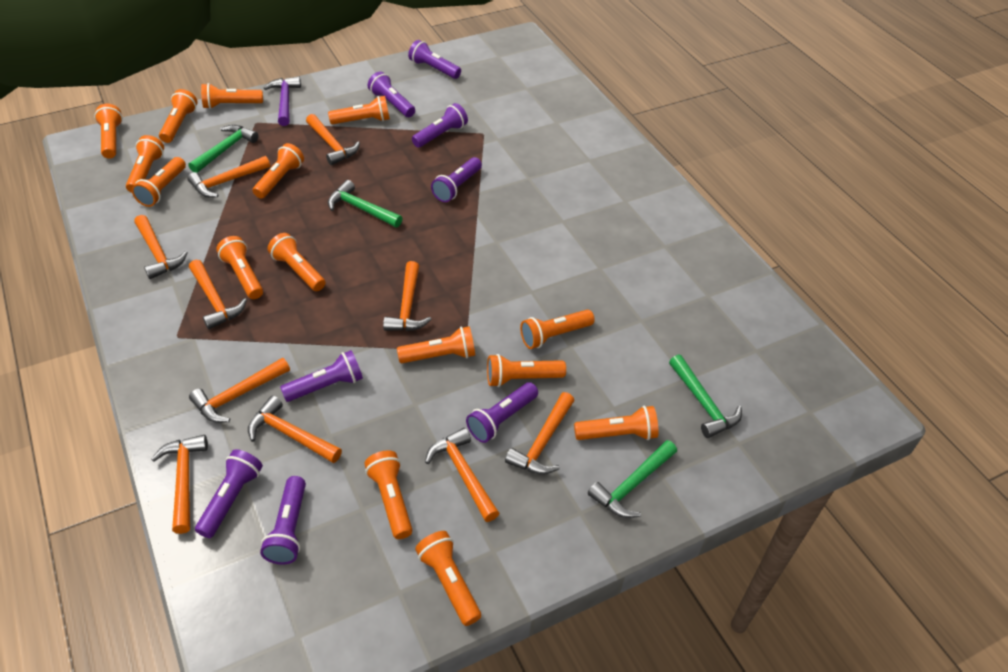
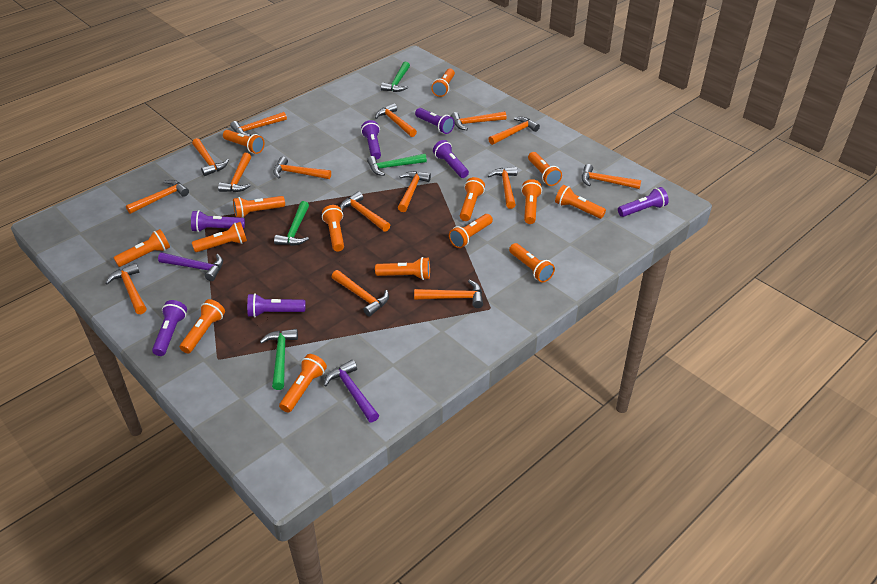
orange hammer: [134,215,188,279] [151,435,208,534] [187,156,270,198] [189,260,247,329] [189,358,290,423] [248,396,342,463] [306,114,360,165] [383,261,432,331] [425,428,499,522] [505,392,575,475] = 10 -> [105,263,146,314] [126,180,189,214] [192,138,229,176] [218,153,251,192] [230,112,287,136] [273,156,331,179] [332,270,389,317] [340,192,390,232] [375,103,417,137] [398,171,431,212] [414,280,483,308] [451,111,507,130] [488,117,540,145] [488,167,517,209] [582,164,641,189] = 15
purple flashlight: [195,449,263,538] [260,476,306,565] [280,350,363,402] [368,71,415,117] [408,40,461,79] [412,103,468,148] [431,157,482,202] [466,382,538,443] = 8 -> [152,300,187,356] [191,210,245,232] [247,293,305,318] [361,120,381,160] [415,108,455,134] [433,140,469,178] [618,187,669,217] = 7
purple hammer: [264,77,301,126] = 1 -> [158,253,223,281] [324,360,379,422] = 2

